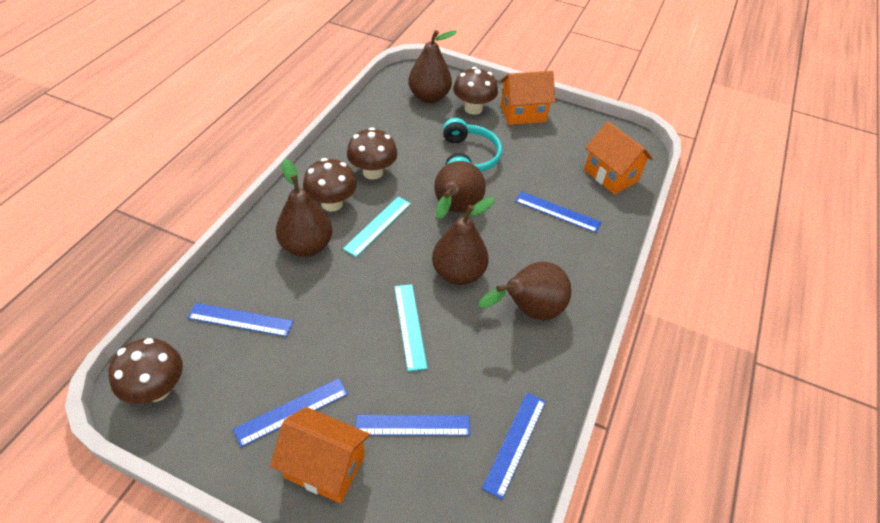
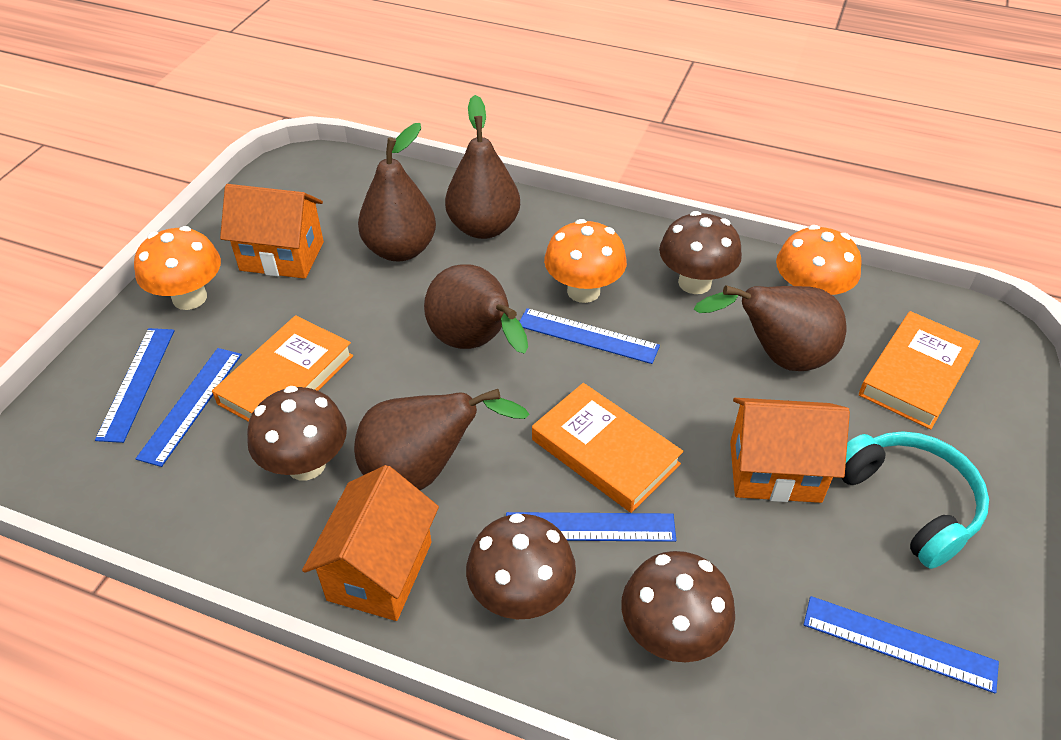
orange book: none = 0 -> [212,315,353,422] [532,383,683,513] [859,311,980,430] = 3
orange mushroom: none = 0 -> [134,226,221,310] [544,219,627,303] [776,225,862,295] = 3
turquoise ruler: [343,197,411,257] [394,284,427,371] = 2 -> none = 0

